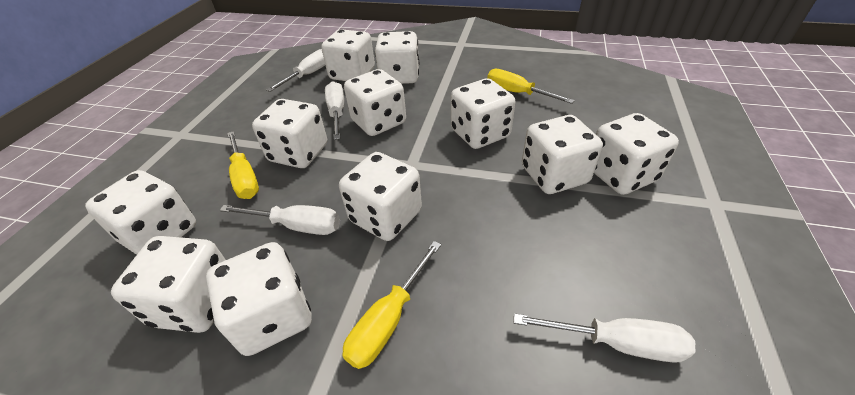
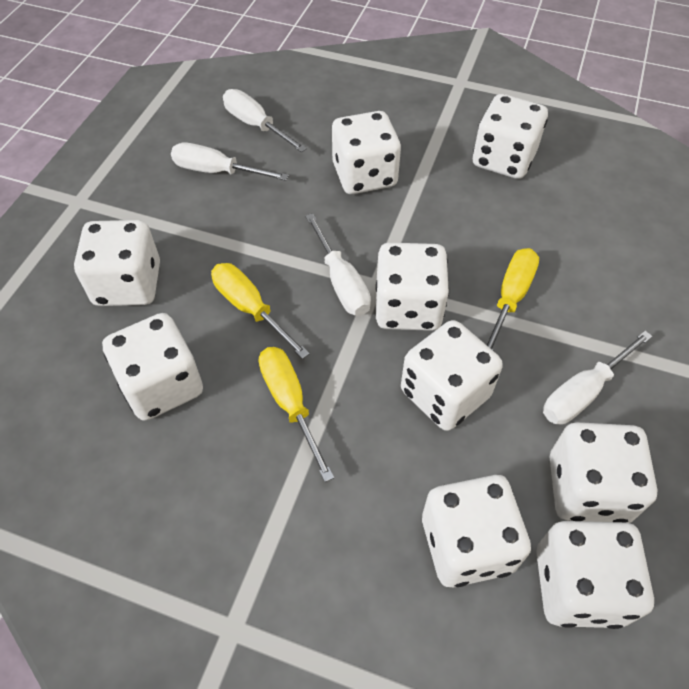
white dice: [85,170,196,255] [111,236,226,333] [206,242,312,356] [252,99,327,168] [321,29,375,81] [339,152,422,241] [344,69,406,136] [375,31,419,84] [451,78,515,149] [522,115,603,194] [594,113,679,195] = 11 -> [74,220,160,306] [102,313,203,421] [332,111,401,194] [376,243,449,331] [401,320,503,431] [422,475,531,587] [473,94,548,179] [536,521,654,629] [549,422,657,523] = 9

